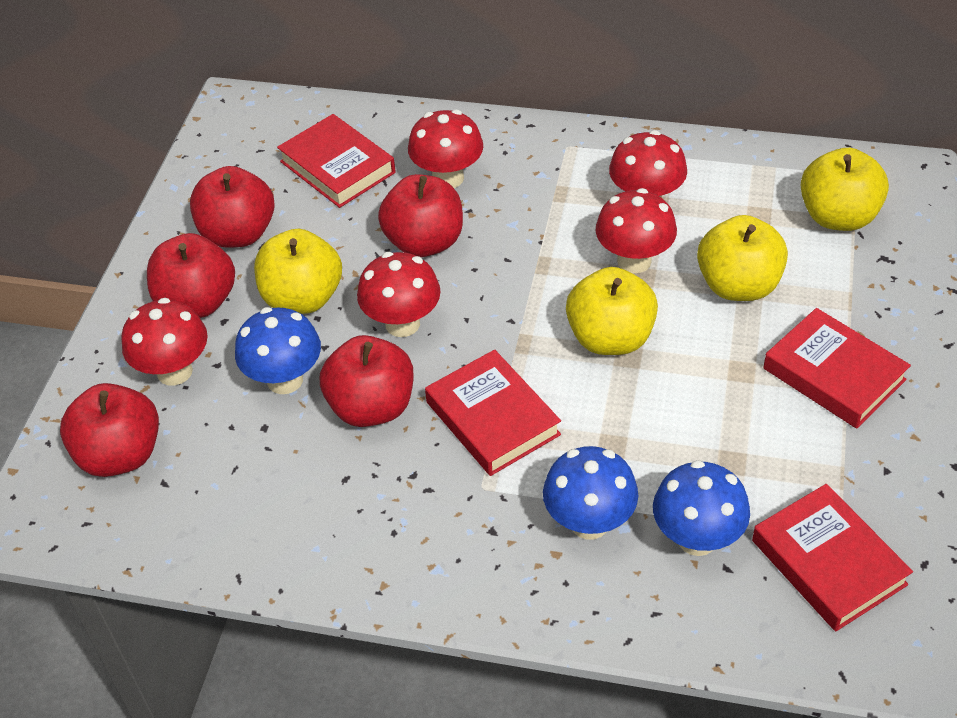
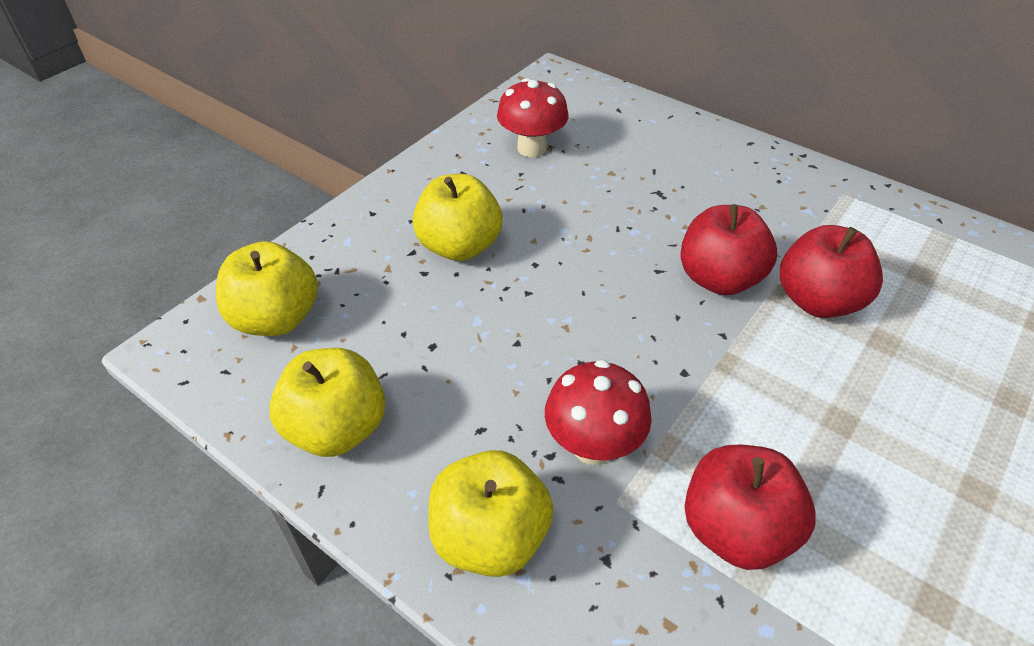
blue mushroom: [235,307,321,394] [543,446,638,540] [653,460,750,556] = 3 -> none = 0
red apple: [60,383,159,477] [147,233,235,318] [190,166,275,248] [320,335,414,427] [378,174,463,257] = 5 -> [680,204,777,295] [684,445,816,570] [780,225,883,318] = 3
red book: [277,114,395,208] [425,350,561,476] [752,484,913,631] [763,308,911,429] = 4 -> none = 0
red mushroom: [121,298,208,385] [357,252,441,337] [408,110,483,188] [596,188,677,273] [609,130,687,198] = 5 -> [497,78,568,157] [545,360,652,465] = 2

